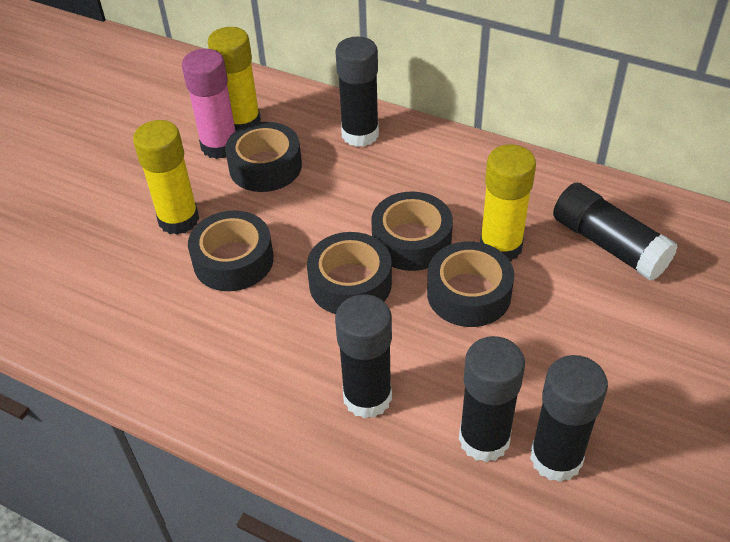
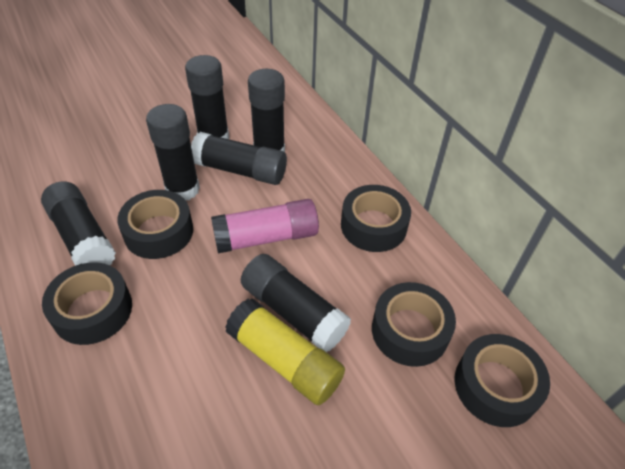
black glue stick: [335,37,379,147] [335,294,392,419] [459,336,525,462] [530,355,608,482] [553,183,678,281] = 5 -> [41,181,116,266] [146,104,200,200] [185,55,229,139] [191,132,287,185] [241,254,351,352] [248,69,285,152] = 6
yellow glue stick: [133,120,199,235] [208,27,261,131] [480,145,536,262] = 3 -> [225,298,345,405] = 1

